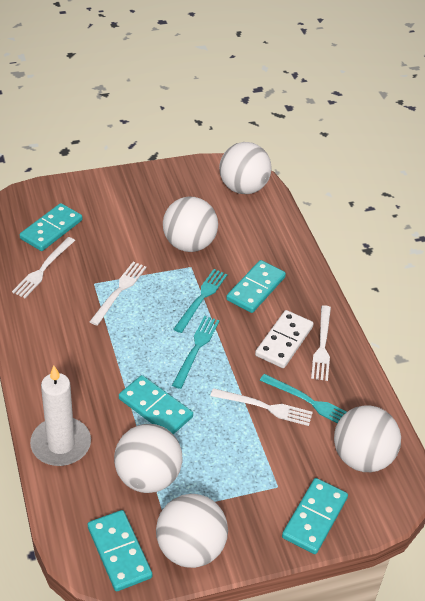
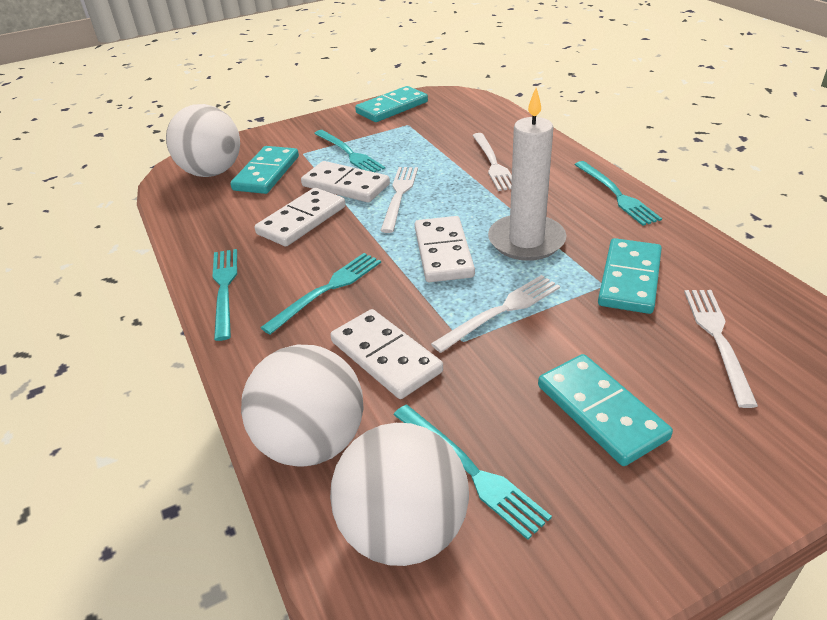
turquoise domino: [20,203,82,251] [88,510,152,592] [119,375,193,434] [226,260,286,313] [282,478,348,554] = 5 -> [230,146,299,194] [355,86,428,122] [538,354,673,466] [598,238,662,314] = 4
turquoise fork: [172,316,219,389] [174,269,228,333] [260,374,347,423] = 3 -> [212,249,237,341] [260,253,381,334] [314,130,385,173] [394,405,552,540] [574,161,662,226] = 5
white ball: [114,424,183,493] [156,494,228,568] [163,196,218,252] [219,142,272,194] [334,406,401,472] = 5 -> [166,104,240,177] [241,345,364,467] [330,423,469,566] = 3
white domino: [255,310,314,368] = 1 -> [255,188,346,246] [301,161,390,202] [330,309,443,399] [415,216,475,282] = 4

